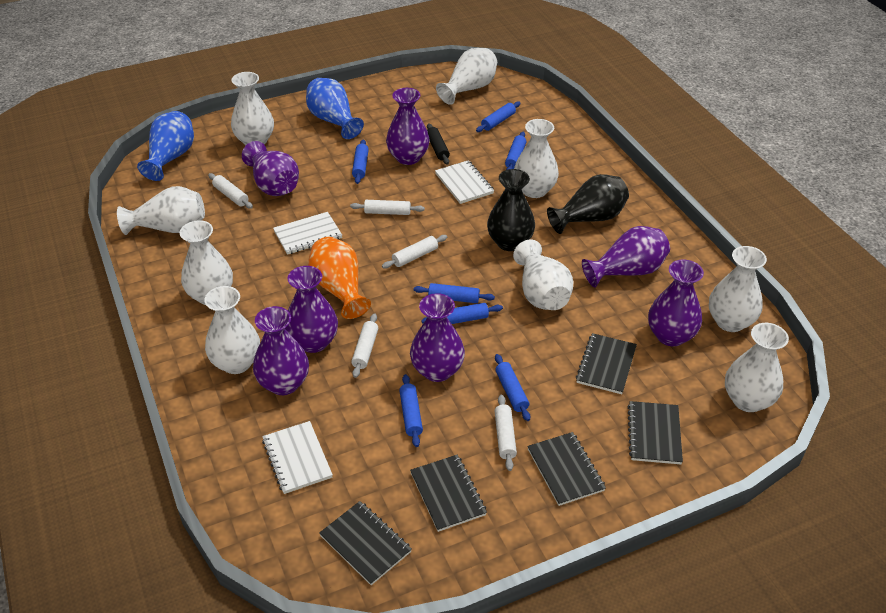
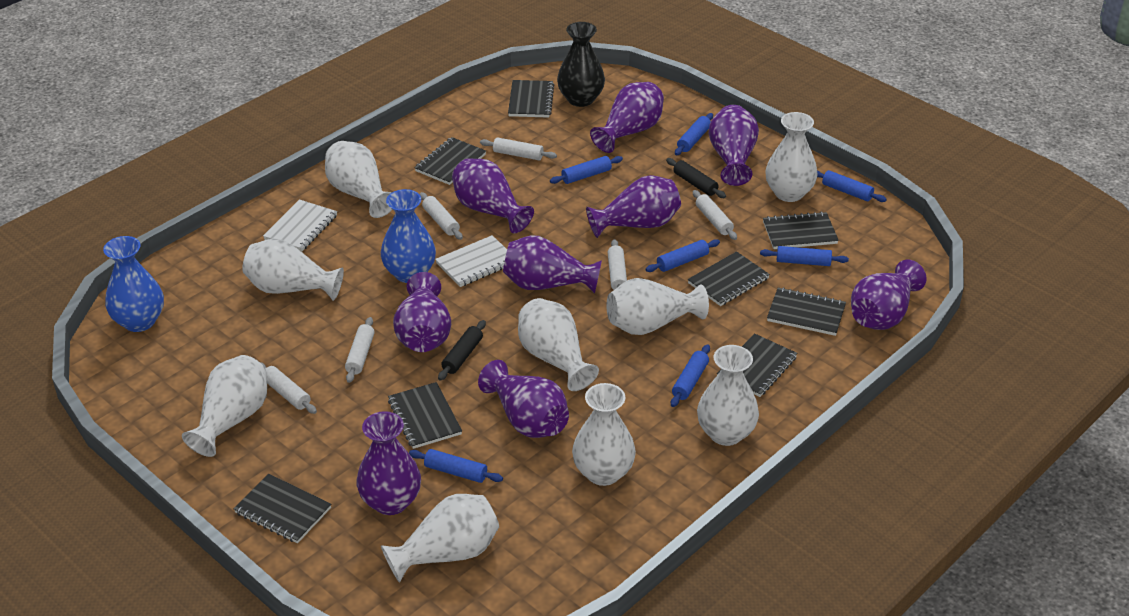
black notebook: [319,501,412,585] [410,455,487,532] [527,432,606,506] [576,333,637,394] [627,401,683,464] = 5 -> [234,474,331,543] [388,382,462,449] [414,137,486,185] [508,80,554,118] [688,251,770,306] [717,333,797,397] [763,212,839,249] [767,287,846,336] = 8
black rolling pin: [427,123,450,165] = 1 -> [438,320,486,381] [666,158,726,198] = 2
black vase: [487,169,535,251] [547,174,629,234] = 2 -> [557,22,605,107] = 1
orange vase: [308,237,371,319] = 1 -> none = 0
purple vase: [242,141,299,196] [253,306,309,395] [285,266,338,353] [386,88,430,165] [410,293,465,382] [582,226,670,288] [648,259,704,346] = 7 -> [356,411,421,515] [393,272,451,352] [452,158,534,233] [478,360,569,438] [503,235,602,294] [586,175,681,238] [590,82,664,153] [709,105,759,186] [851,260,926,330] = 9
white notebook: [262,421,333,494] [273,212,342,255] [435,160,494,204] = 3 -> [263,199,337,251] [435,235,507,287] = 2
white rolling pin: [208,173,253,209] [350,200,425,215] [351,313,378,378] [382,235,447,269] [494,395,517,471] = 5 -> [260,362,317,414] [345,317,375,383] [420,192,463,240] [480,137,557,160] [608,239,627,290] [693,190,737,240] = 6

